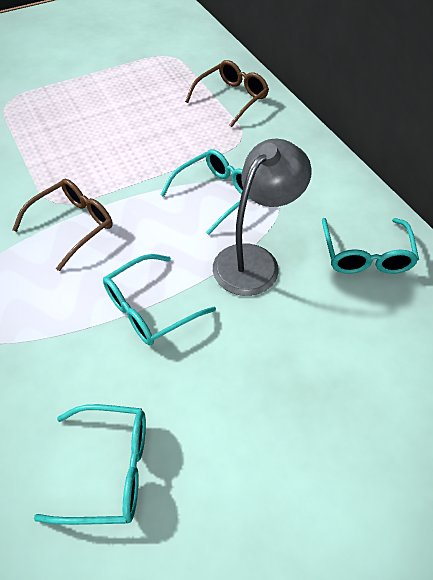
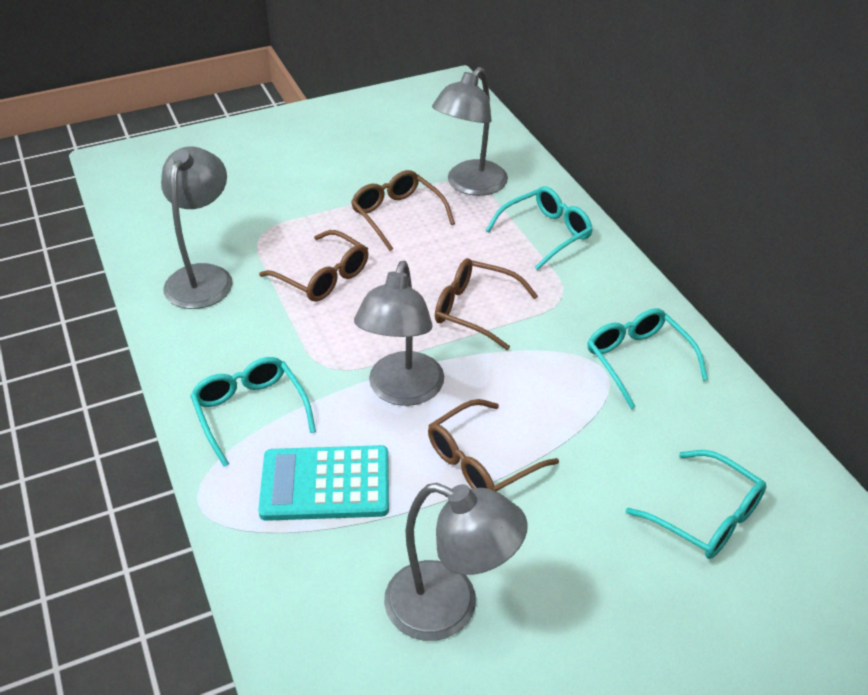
brown glasses: [12,179,113,271] [185,60,269,127] = 2 -> [259,230,368,302] [351,170,455,251] [428,399,559,491] [435,258,538,350] = 4
grey lamp: [213,139,312,296] = 1 -> [161,147,233,309] [354,261,444,406] [384,483,528,641] [432,67,508,196] = 4
turquoise calculator: none = 0 -> [258,445,389,521] = 1

